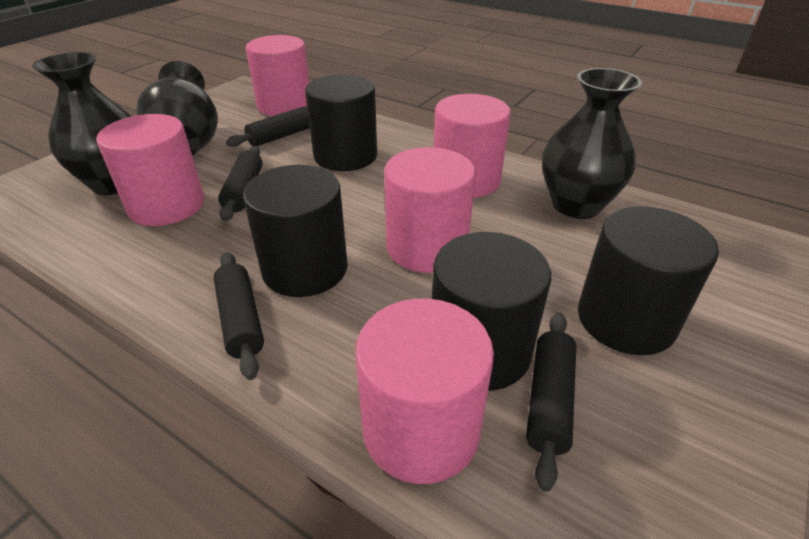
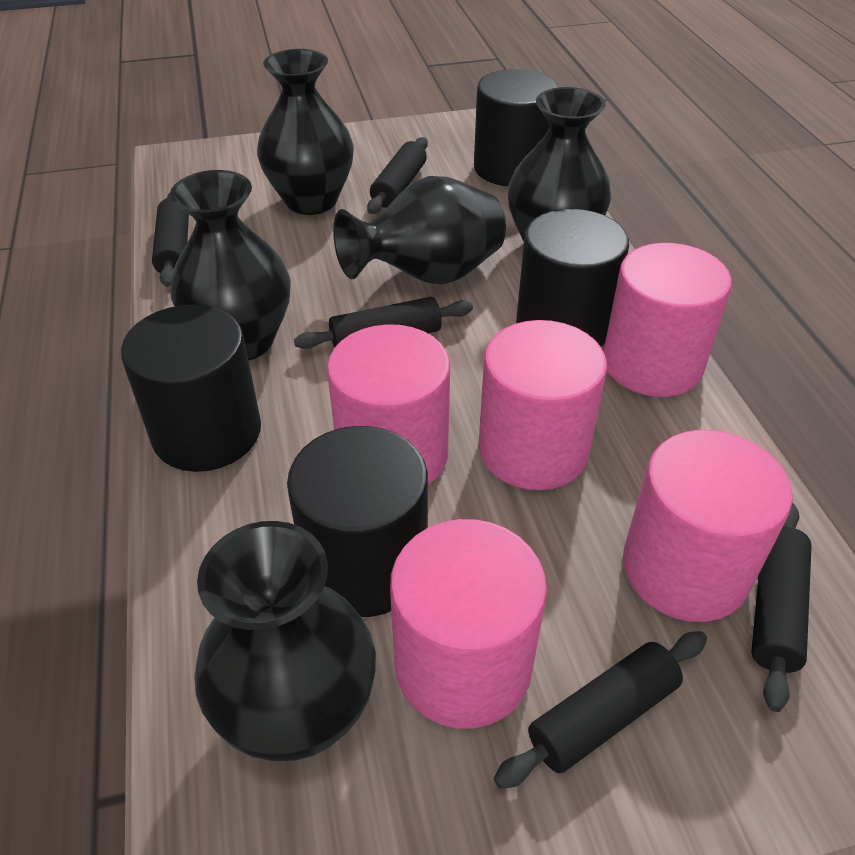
black rolling pin: [214,252,264,380] [218,146,262,221] [226,107,310,147] [526,312,576,492] = 4 -> [152,193,189,287] [294,297,473,349] [367,137,428,214] [494,631,707,789] [751,503,812,712] = 5
black vase: [32,52,131,195] [136,61,218,156] [542,68,642,219] = 3 -> [170,170,291,361] [194,521,376,761] [257,49,354,215] [333,176,506,285] [508,87,611,242] = 5

